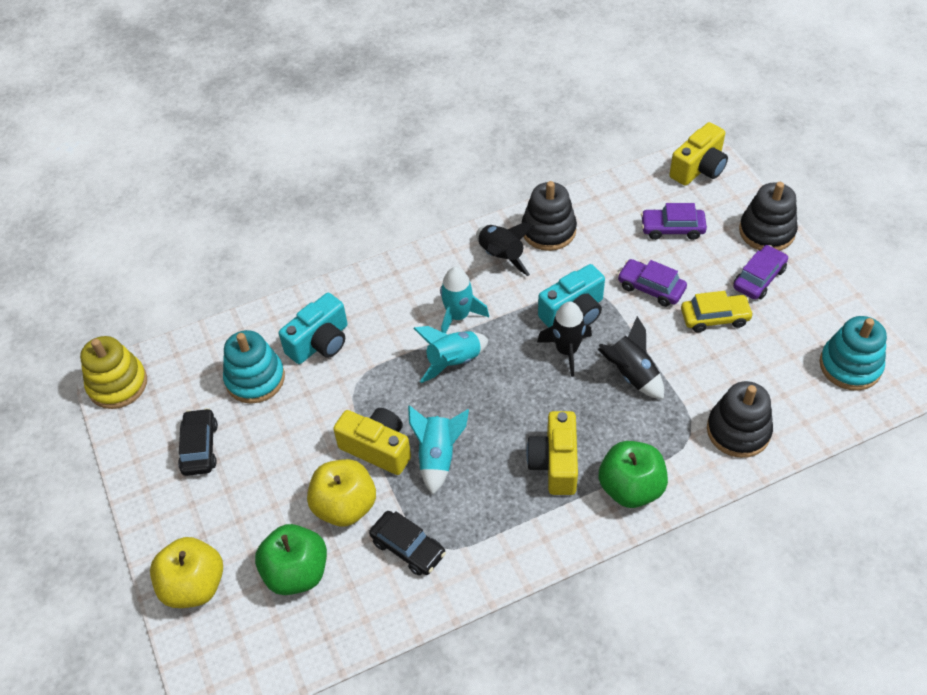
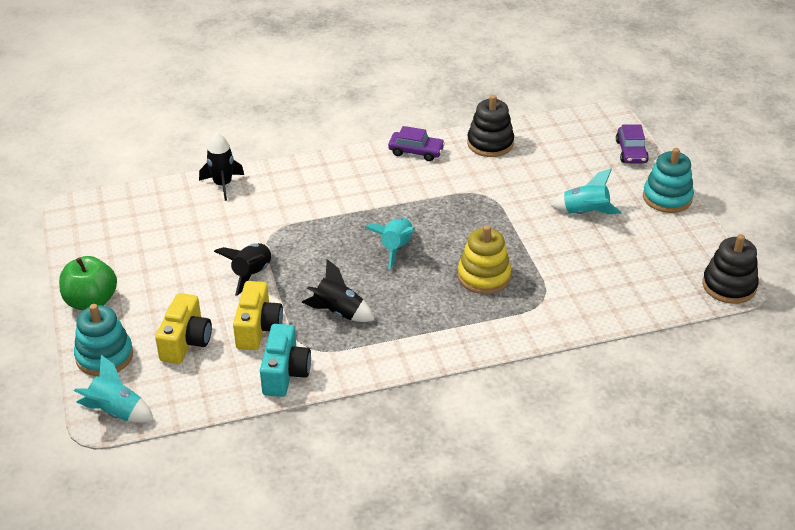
black car: [178,408,218,476] [369,511,446,576] = 2 -> none = 0
black stacking toy: [522,181,577,251] [707,381,773,458] [739,182,798,251] = 3 -> [467,95,514,157] [702,234,759,304] = 2
green apple: [255,524,327,595] [599,441,668,508] = 2 -> [59,256,117,310] = 1
purple car: [617,259,687,307] [641,203,707,240] [733,245,788,299] = 3 -> [388,126,445,161] [616,124,649,164] = 2
turquoise camera: [279,293,347,364] [538,264,605,328] = 2 -> [260,324,311,397] = 1
yellow apple: [150,537,223,608] [307,459,376,527] = 2 -> none = 0
yellow camera: [333,408,411,475] [526,411,578,495] [669,122,728,186] = 3 -> [155,293,212,364] [233,281,283,350] = 2
yellow car: [681,291,754,332] = 1 -> none = 0

